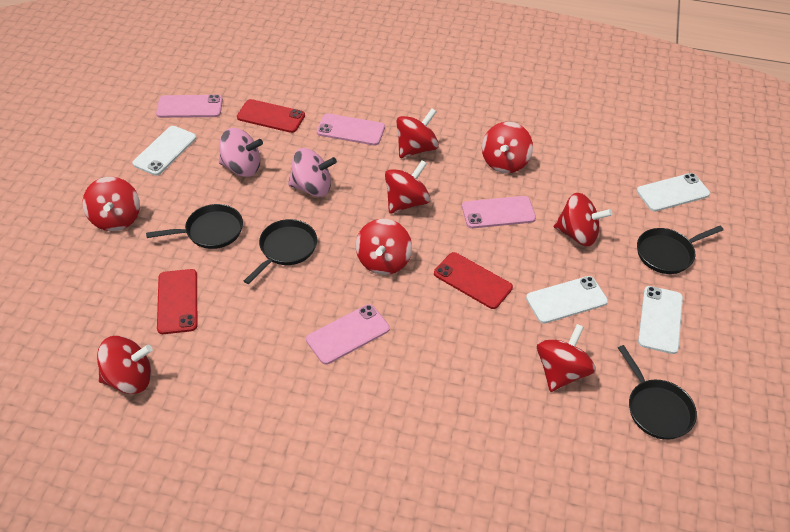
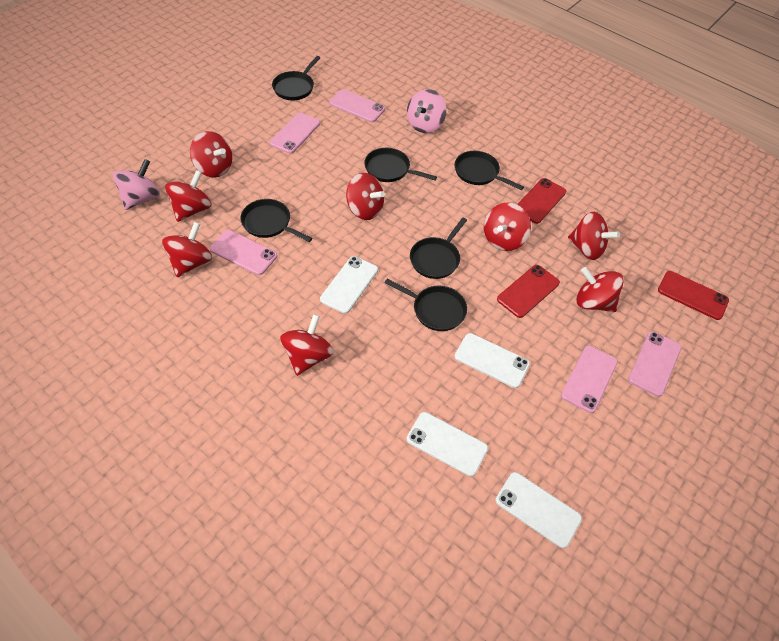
black pan: [146,204,243,249] [244,219,317,284] [618,345,697,440] [637,226,723,274] = 4 -> [240,199,312,242] [272,56,320,100] [364,148,437,182] [385,279,467,331] [410,218,467,279] [455,151,524,191] = 6
pink phone: [156,95,223,118] [306,304,390,364] [317,113,385,145] [462,196,536,228] = 4 -> [209,230,277,275] [270,113,320,154] [329,89,385,122] [561,346,618,413] [628,331,682,397] = 5

